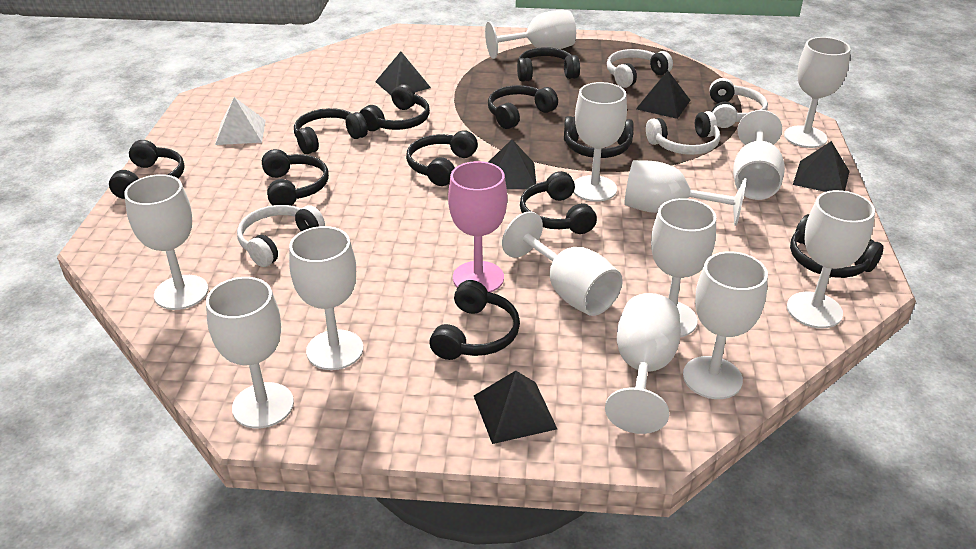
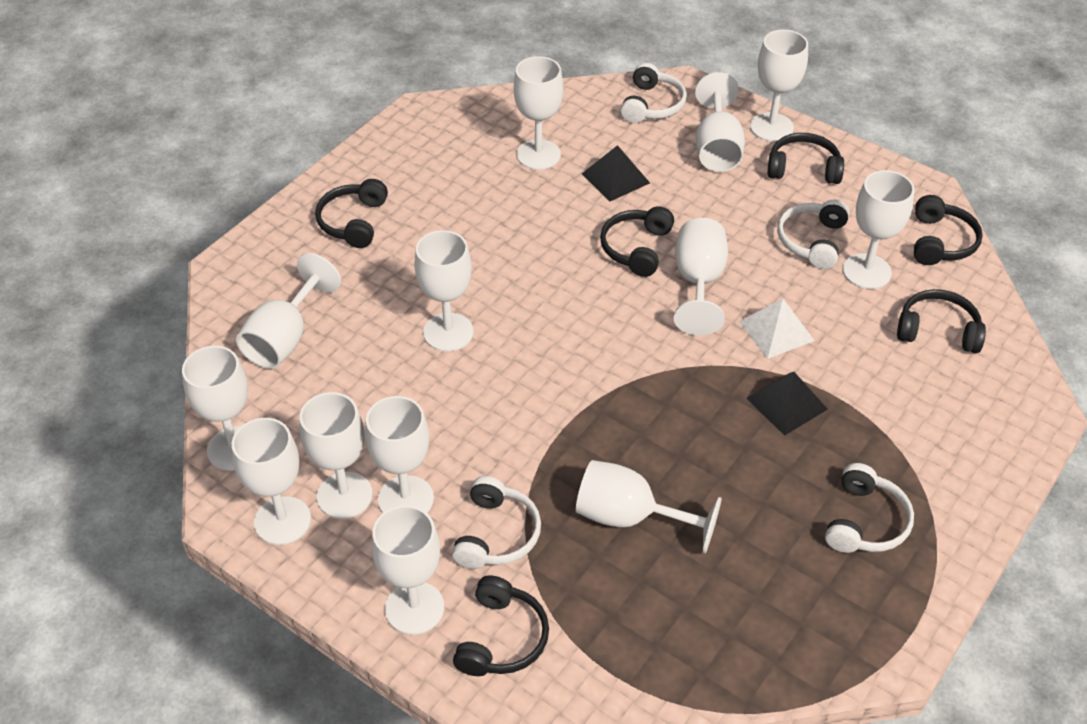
black headphones: [109,140,185,199] [262,149,329,206] [294,108,368,154] [360,84,430,131] [406,130,478,186] [430,280,520,360] [488,85,558,129] [517,47,580,82] [520,171,597,234] [564,116,634,158] [790,214,883,278] = 11 -> [315,179,388,248] [453,576,549,676] [600,206,674,277] [768,133,844,184] [897,289,986,353] [914,195,983,265] = 6
black pyramid: [375,52,431,95] [474,371,557,444] [488,139,536,189] [636,71,690,119] [793,141,850,192] = 5 -> [582,145,650,201] [746,372,828,436] = 2
pink goblet: [448,161,507,292] = 1 -> none = 0

